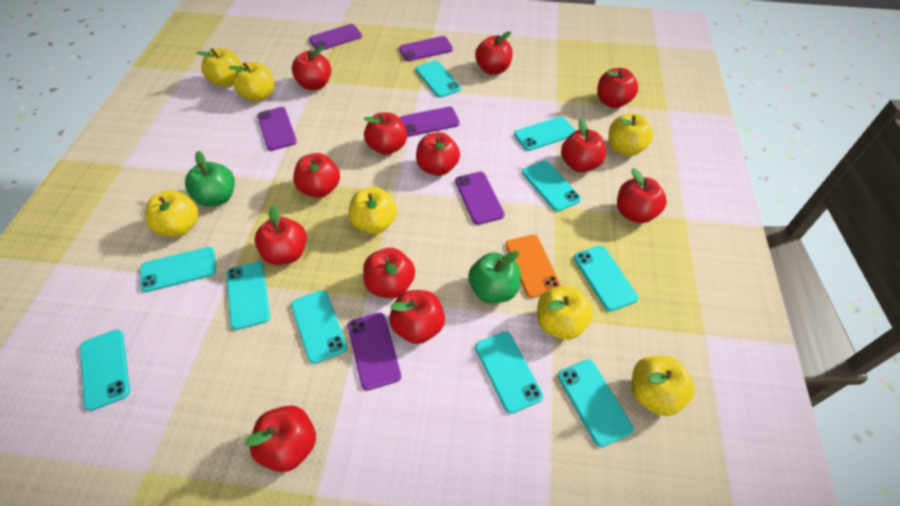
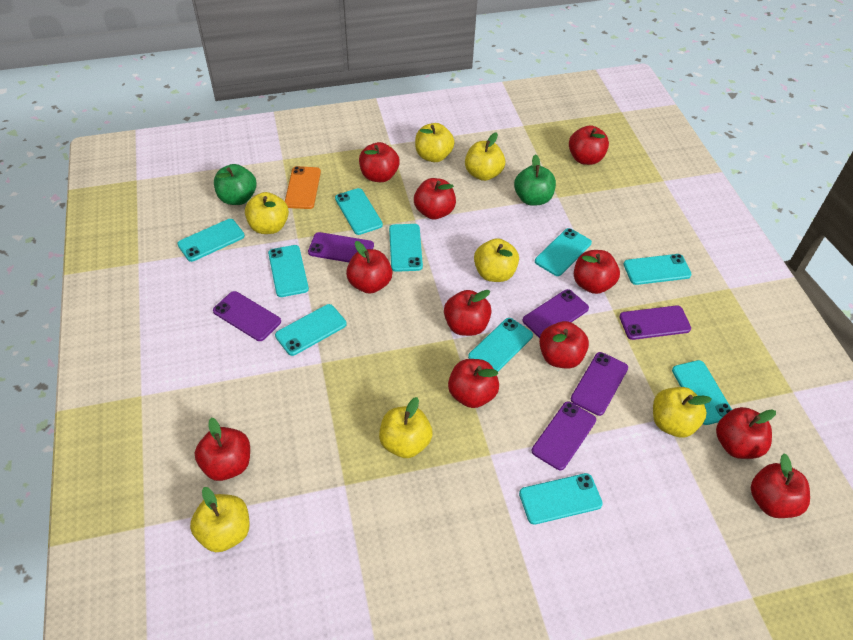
red apple: [245,405,316,472] [254,205,307,265] [292,46,331,90] [293,153,340,198] [363,248,415,298] [364,112,407,155] [389,290,445,344] [416,132,460,176] [475,31,513,75] [561,118,606,172] [597,68,638,108] [617,168,667,223] = 12 -> [195,418,250,481] [346,241,392,294] [359,142,400,182] [414,178,456,219] [444,290,491,336] [448,359,499,408] [539,321,589,369] [569,125,609,165] [574,250,620,294] [716,407,776,459] [751,453,810,518] = 11

